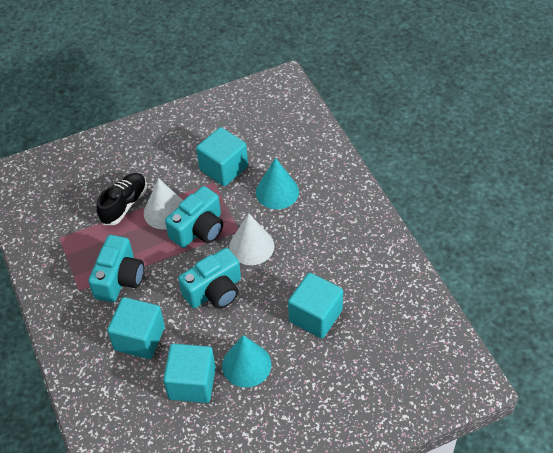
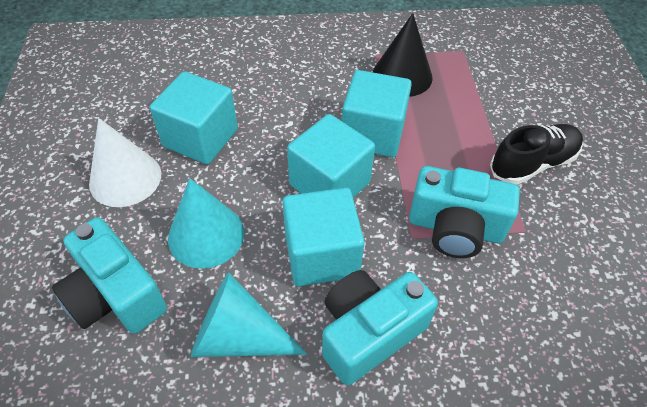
black cone: none = 0 -> [373,13,433,97] = 1
white cone: [144,178,183,230] [229,213,274,265] = 2 -> [89,118,161,207] = 1

